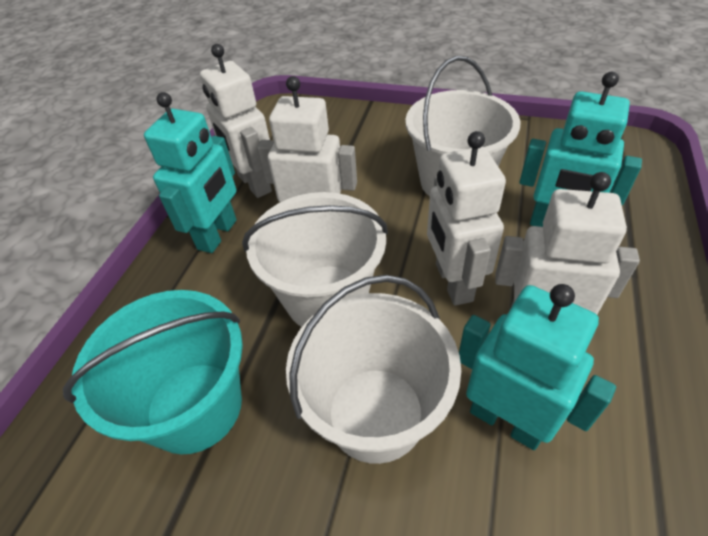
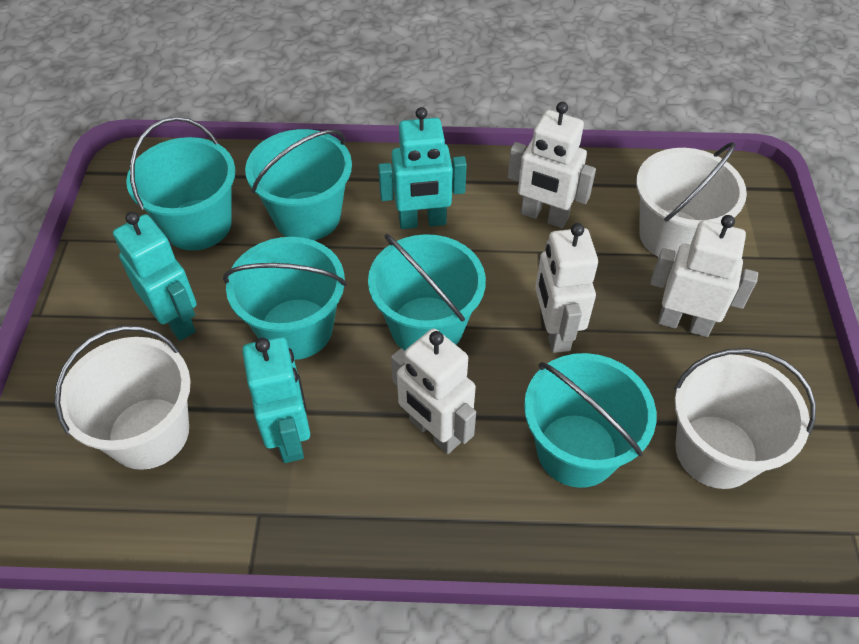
turquoise bucket: [63,290,243,454] = 1 -> [126,117,236,251] [223,237,347,360] [245,129,352,241] [368,234,486,350] [524,353,656,488] = 5

